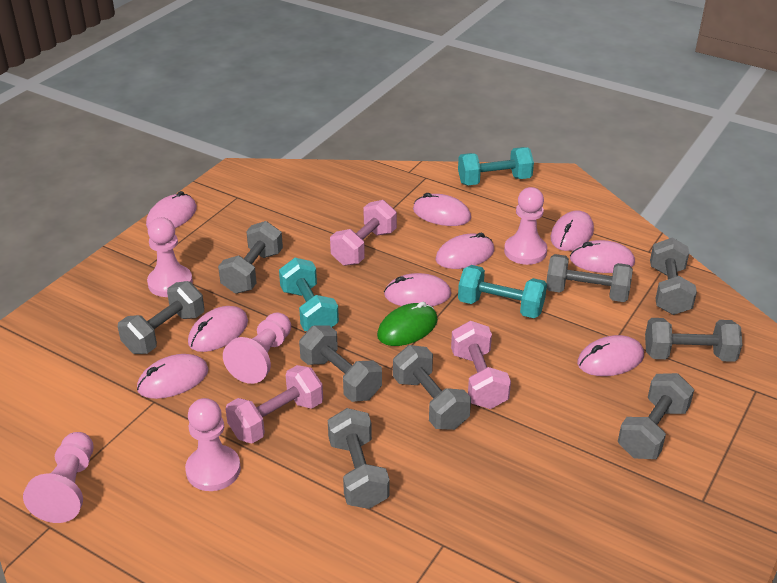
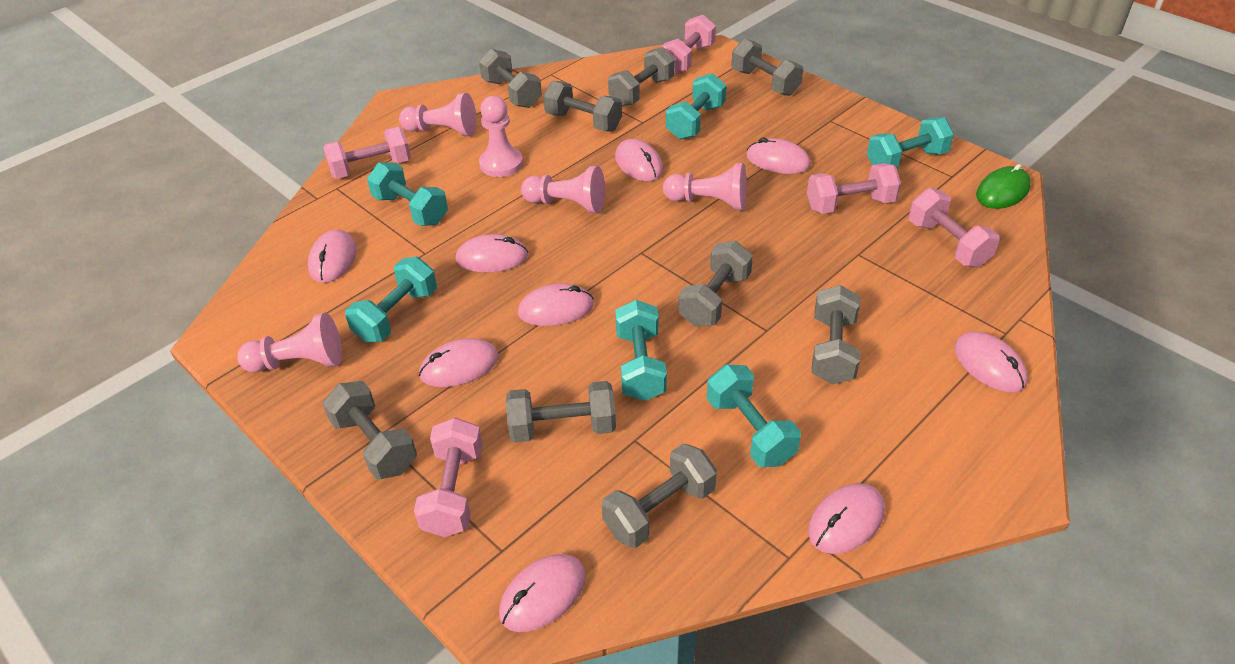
pink dumbbell: [226,365,323,444] [330,200,397,266] [451,321,511,409] = 3 -> [323,127,411,179] [414,417,483,537] [661,15,716,74] [807,163,901,214] [909,188,1000,267] = 5
turquoise dumbbell: [279,258,339,331] [458,147,534,185] [458,265,547,318] = 3 -> [345,257,437,342] [367,162,448,226] [615,300,667,401] [666,73,727,140] [707,364,801,467] [867,117,954,169] = 6

